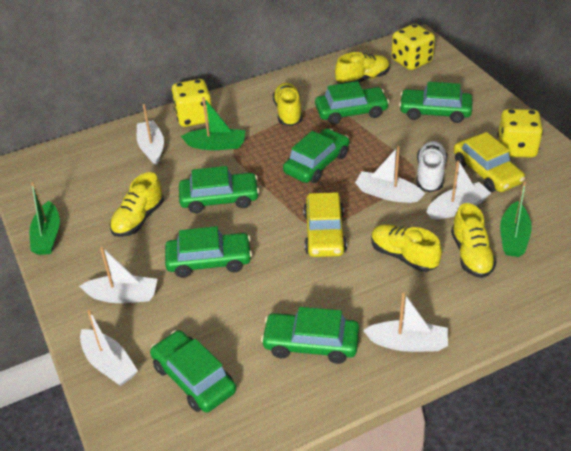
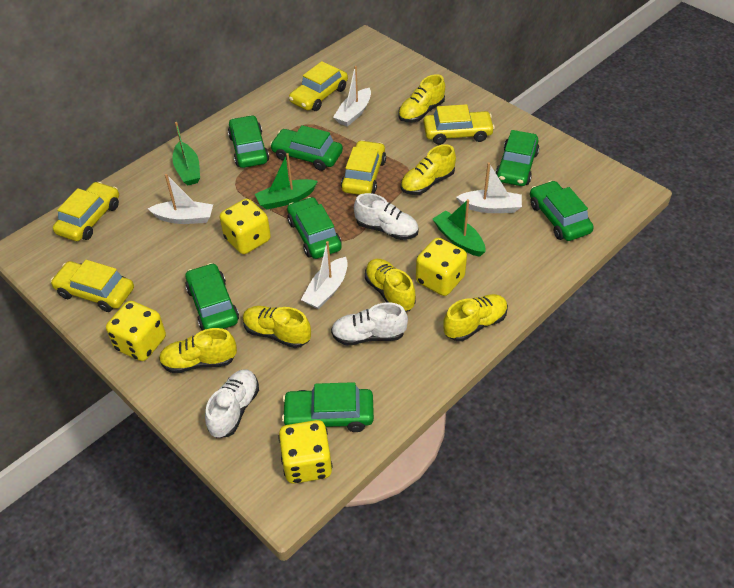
white boat: [79,246,157,303] [80,310,138,386] [137,104,164,165] [355,146,425,203] [363,292,448,352] [427,160,491,219] = 6 -> [148,174,213,224] [301,241,348,309] [333,66,371,127] [456,162,522,213] = 4
white shoe: [416,141,447,192] = 1 -> [205,369,259,438] [331,303,408,345] [354,193,419,240] = 3
yellow car: [303,192,347,257] [454,132,525,192] = 2 -> [51,260,134,312] [53,182,119,241] [289,61,348,111] [341,140,386,195] [423,104,495,145] = 5
yellow dice: [171,79,212,127] [391,24,435,70] [497,109,543,158] = 3 -> [106,301,166,361] [220,199,271,254] [278,420,333,484] [416,238,467,296] = 4
yellow shoe: [110,172,164,237] [273,83,302,126] [335,52,390,84] [371,224,442,272] [451,203,496,278] = 5 -> [159,328,237,373] [243,306,311,348] [365,259,416,312] [398,74,445,122] [401,144,456,195] [444,294,508,341] = 6

